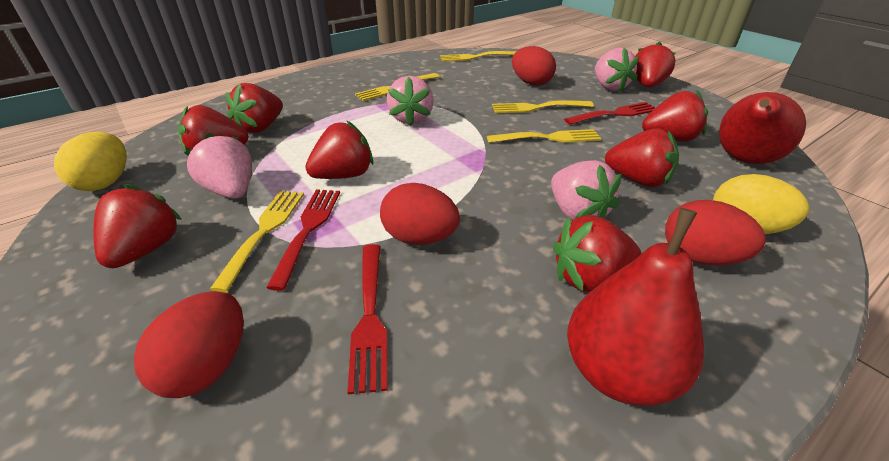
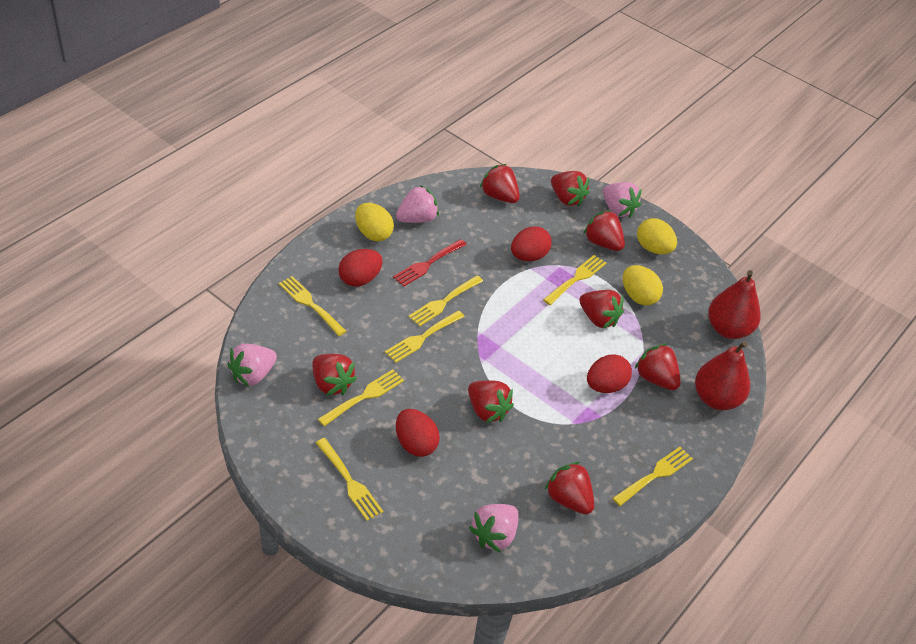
red fork: [266,189,340,291] [347,244,387,394] [564,102,655,125] = 3 -> [393,239,467,287] = 1
yellow egg: [54,132,127,191] [713,174,809,234] = 2 -> [355,203,394,241] [623,265,663,306] [637,218,677,254] = 3
yellow fork: [210,191,304,293] [355,73,440,101] [440,51,516,62] [487,129,601,143] [492,100,594,113] = 5 -> [279,276,346,336] [316,438,383,521] [318,369,404,426] [385,310,465,363] [408,276,483,326] [543,255,606,305] [612,447,693,506] = 7

